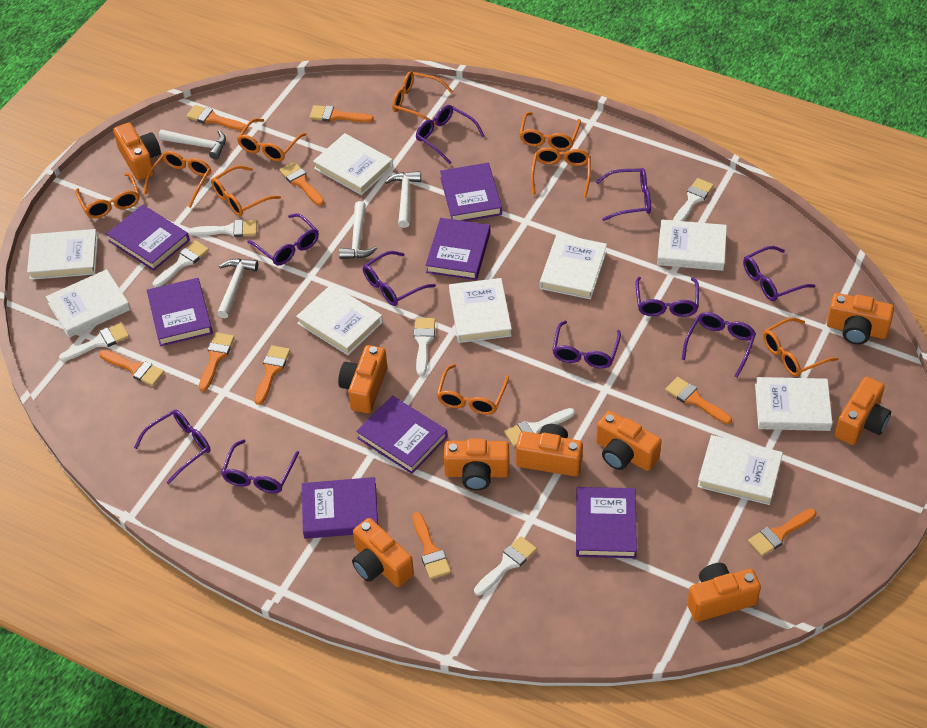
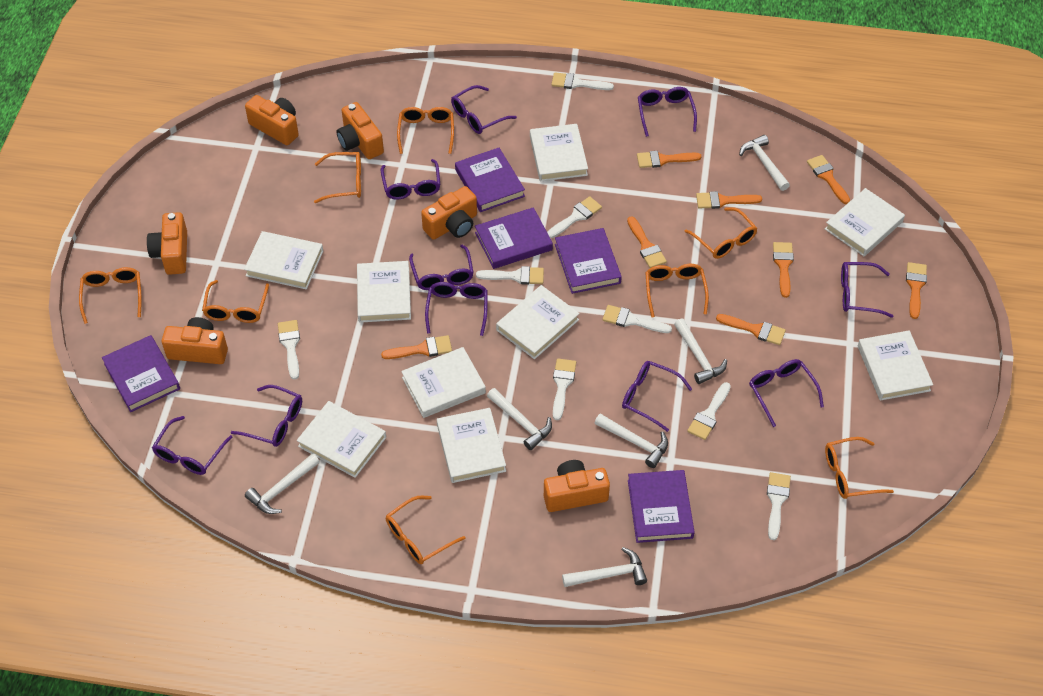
orange brush: [100,350,164,386] [186,105,246,131] [199,332,235,391] [254,345,290,405] [280,162,324,206] [310,105,374,122] [412,512,451,579] [665,377,732,424] [748,509,816,556] = 9 -> [381,335,452,359] [627,216,667,268] [637,151,702,168] [696,191,762,209] [716,314,786,345] [773,242,794,298] [807,155,850,204] [906,262,927,319] = 8
orange camera: [113,122,161,180] [338,345,387,413] [352,518,414,587] [444,439,509,491] [516,424,583,476] [596,411,662,471] [687,563,761,622] [827,293,894,345] [835,377,891,445] = 9 -> [147,212,187,275] [162,317,228,364] [245,95,299,145] [337,102,384,159] [421,186,477,240] [544,460,610,512] = 6
orange glasses: [75,173,139,218] [144,151,211,208] [211,165,281,216] [237,118,307,161] [392,71,453,125] [437,364,509,415] [519,112,581,151] [531,147,591,198] [763,317,839,377] = 9 -> [79,267,142,324] [202,280,269,323] [314,152,361,203] [386,496,465,564] [397,107,454,154] [645,264,709,317] [685,207,758,259] [825,437,894,499] = 8
purple book: [106,205,190,271] [147,278,213,346] [302,477,378,539] [356,396,448,474] [426,218,490,280] [440,163,502,221] [576,487,637,558] = 7 -> [102,335,180,412] [455,147,525,212] [475,207,553,269] [555,228,622,294] [628,470,695,543] = 5
white brush: [59,323,129,361] [152,240,209,288] [189,220,257,237] [413,318,435,376] [474,536,537,596] [504,408,575,447] [673,178,714,221] = 7 -> [278,320,300,380] [476,266,544,285] [547,196,602,238] [551,72,614,90] [553,359,576,420] [603,305,672,333] [687,382,731,440] [767,472,791,540] = 8
white hammer: [159,130,226,160] [217,259,258,318] [339,201,377,259] [385,171,421,228] = 4 -> [245,453,320,514] [487,388,552,450] [562,547,647,587] [595,414,668,468] [674,318,727,384] [739,135,790,191] = 6

